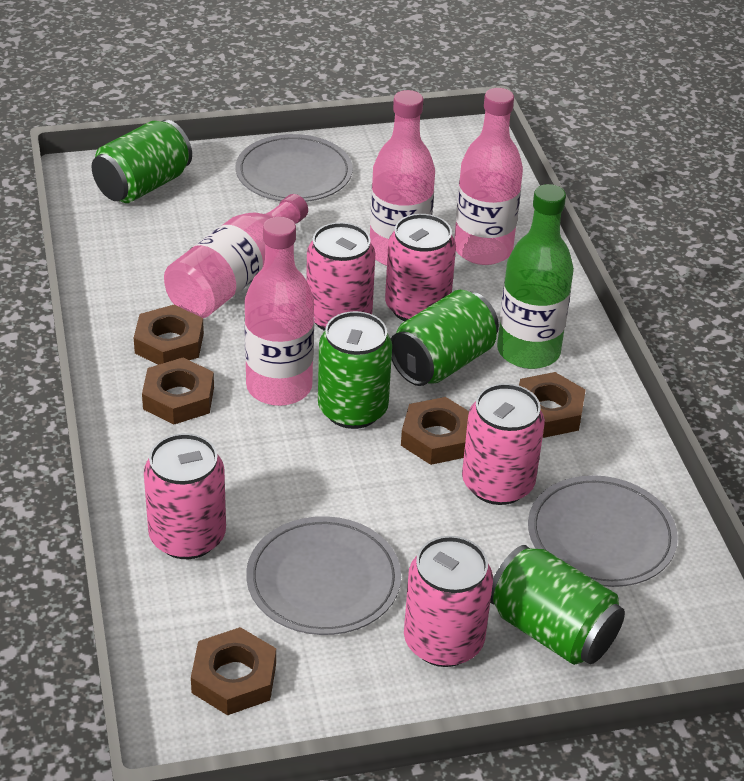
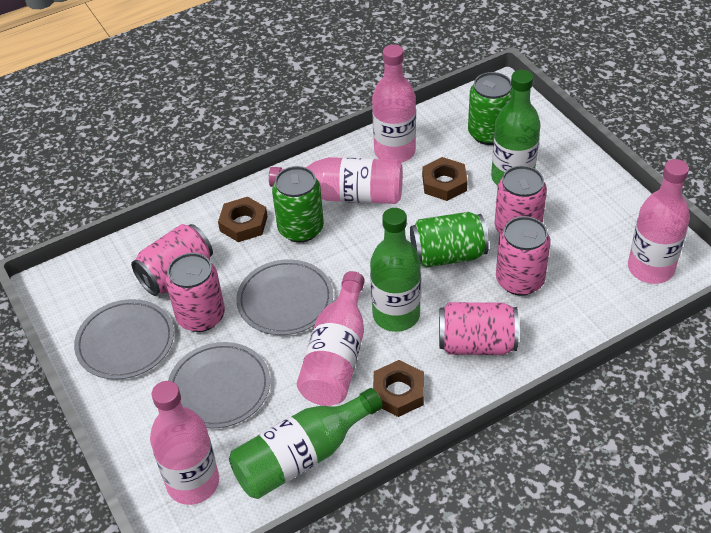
brown nut: [134,305,204,365] [142,358,214,424] [191,627,276,715] [401,397,469,465] [519,372,586,438] = 5 -> [218,197,268,242] [373,360,424,417] [422,157,468,201] = 3
green bottle: [497,184,574,369] = 1 -> [229,388,383,499] [370,208,421,332] [491,70,541,186] = 3
green can: [92,120,192,203] [318,311,392,429] [391,290,499,386] [490,545,625,665] = 4 -> [272,166,324,242] [410,212,489,268] [468,72,512,145] = 3
pink bottle: [164,194,308,318] [244,217,314,406] [370,90,435,266] [454,88,523,265] = 4 -> [150,381,219,505] [269,157,403,204] [297,271,365,406] [372,45,416,163] [628,159,690,284] = 5

